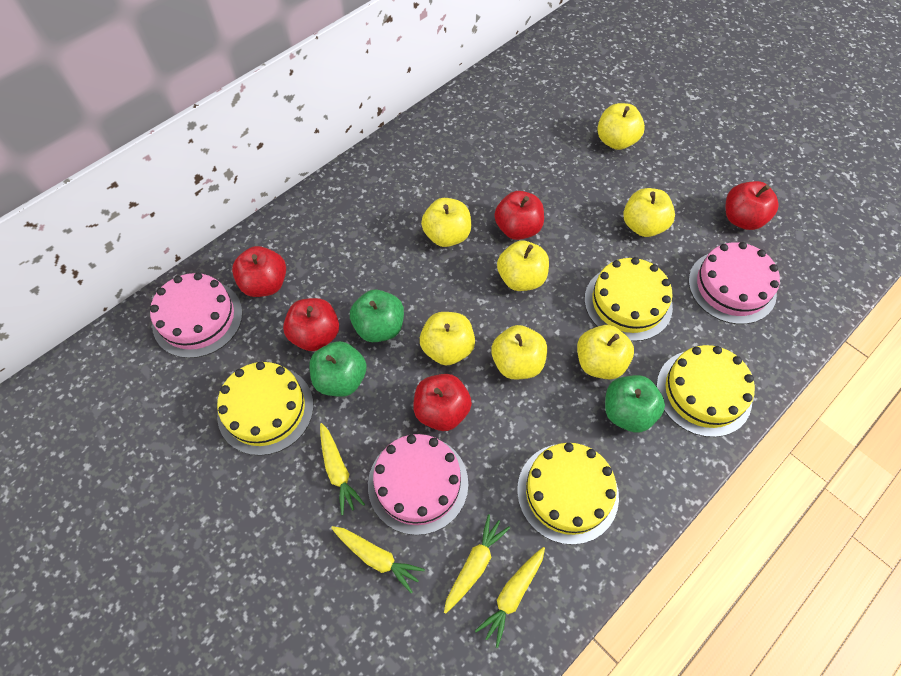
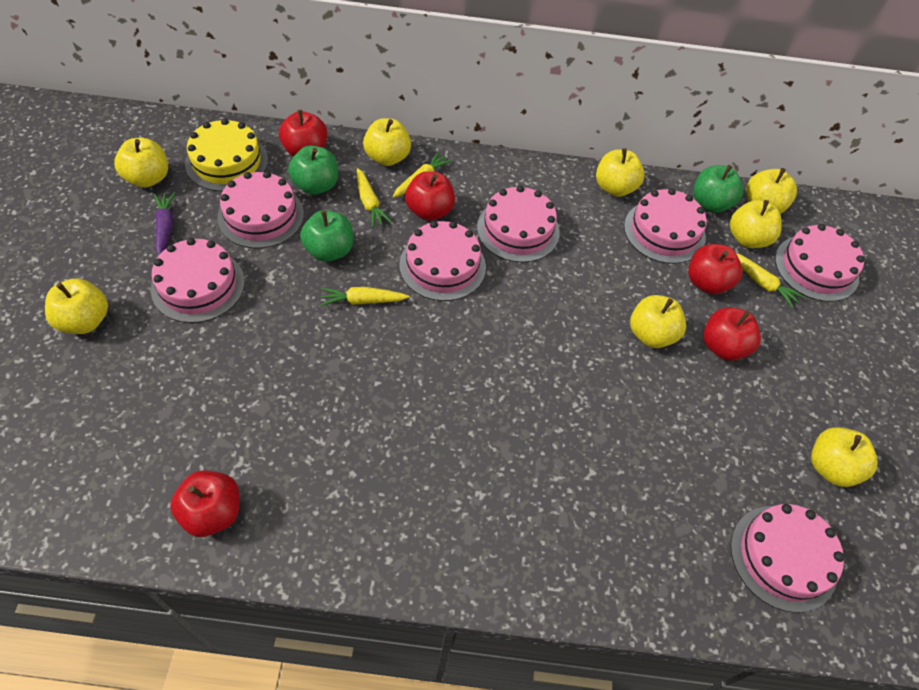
pink cake: [150,273,243,358] [368,434,468,535] [689,242,780,324] = 3 -> [151,238,245,323] [217,171,304,248] [399,221,486,301] [477,186,560,262] [624,188,707,264] [731,504,844,613] [775,224,865,302] = 7
purple carrot: none = 0 -> [154,192,175,256] = 1
yellow apple: [420,312,475,365] [421,198,471,247] [491,325,547,380] [497,241,549,291] [577,325,634,379] [597,103,645,150] [623,188,675,237] = 7 -> [45,279,108,334] [114,138,168,188] [363,118,411,166] [596,148,645,197] [630,295,686,348] [730,200,782,248] [746,168,797,214] [811,427,878,487] = 8
yellow cake: [217,362,314,456] [517,443,619,545] [585,257,673,341] [656,345,755,437] = 4 -> [185,118,268,192] = 1

